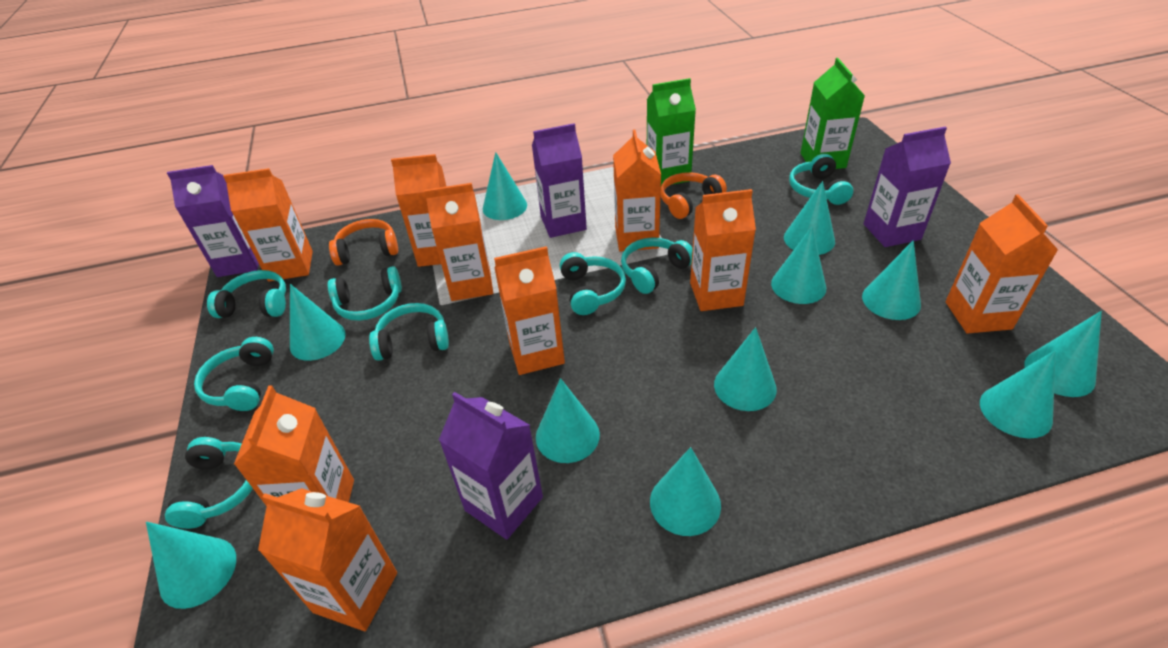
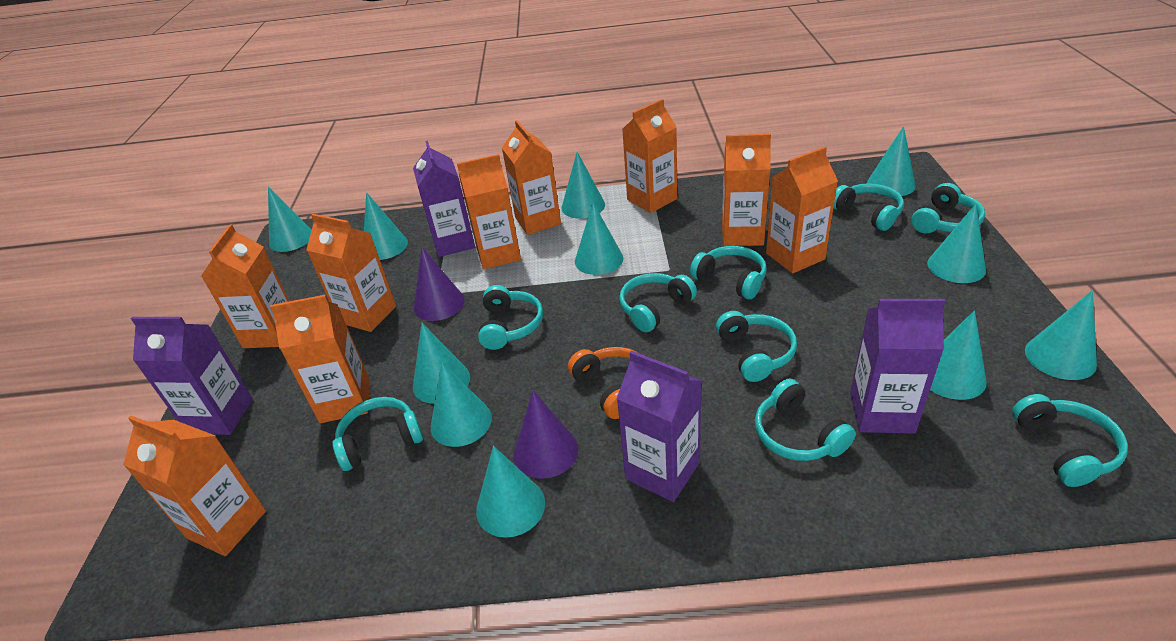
green carton: [647,78,696,185] [800,58,865,169] = 2 -> none = 0
orange headphones: [329,219,398,266] [661,172,727,219] = 2 -> [568,347,638,419] = 1
purple cone: none = 0 -> [414,247,465,321] [514,391,578,479] = 2
turquoise headphones: [165,437,253,529] [194,337,274,411] [207,270,286,318] [327,266,402,321] [369,303,449,361] [560,252,626,315] [621,237,693,294] [789,154,853,205] = 8 -> [332,397,423,471] [478,285,543,350] [619,273,697,332] [690,246,767,299] [716,311,797,382] [755,378,856,461] [834,183,904,231] [911,183,985,233] [1012,394,1128,487] = 9

